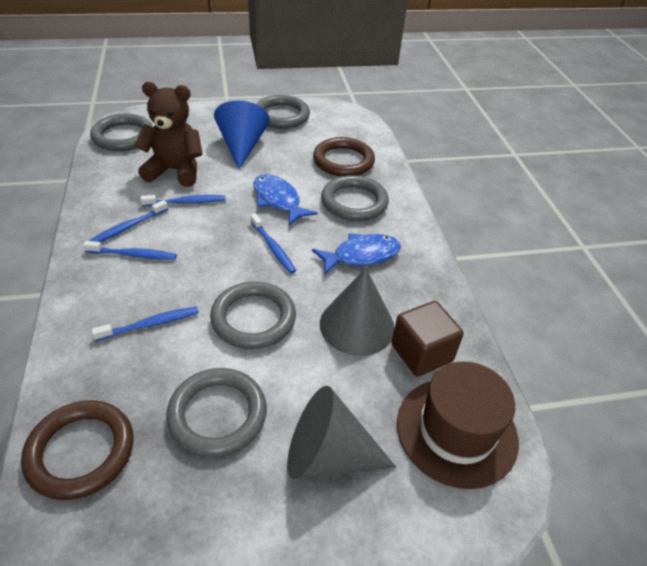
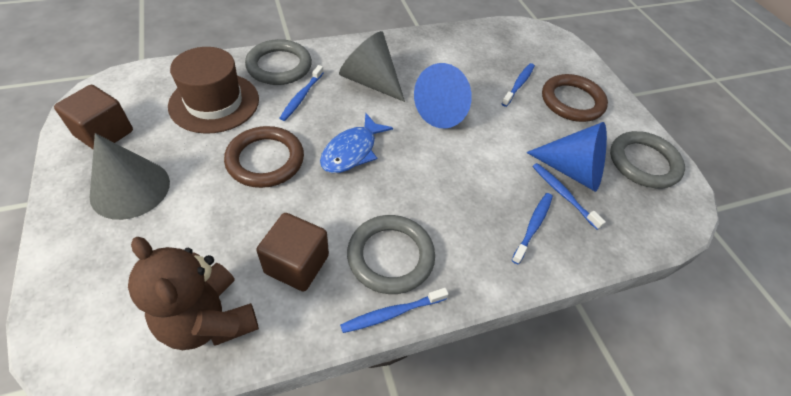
blue cone: [214,101,270,169] = 1 -> [414,63,472,129] [526,122,607,192] = 2
blue fish: [254,174,317,226] [312,233,401,274] = 2 -> [320,113,393,173] = 1
brown cube: [391,301,464,377] = 1 -> [54,85,133,149] [256,213,329,292] = 2
grey ring: [90,114,153,151] [166,368,267,457] [210,281,296,349] [256,95,310,129] [321,175,389,221] = 5 -> [245,39,312,85] [347,215,435,294] [610,131,685,189] = 3

